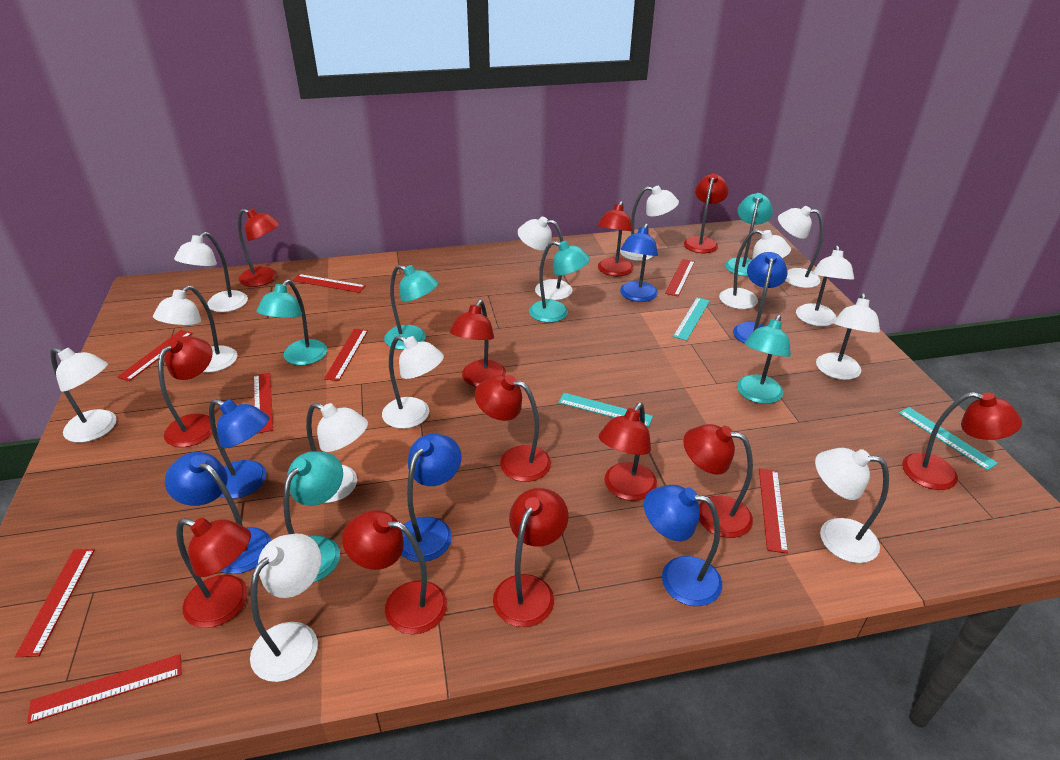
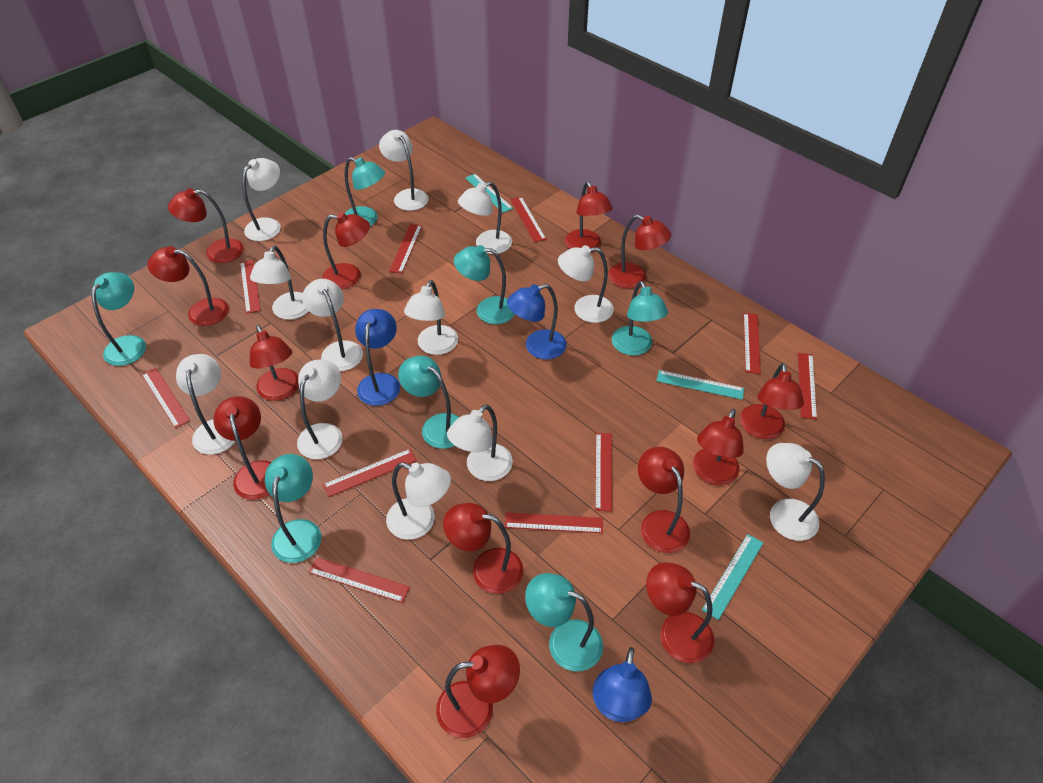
blue lamp: [165,452,271,574] [209,399,269,499] [401,434,462,562] [620,223,658,302] [644,485,722,606] [733,252,788,343] = 6 -> [355,309,400,406] [507,284,567,360] [593,647,652,722] = 3
red lamp: [158,336,213,447] [176,518,251,628] [238,208,280,287] [342,510,447,634] [450,300,506,387] [475,375,551,482] [493,488,569,627] [598,201,634,276] [599,403,657,501] [683,424,753,538] [684,173,729,253] [902,392,1022,490] = 12 -> [147,246,229,326] [168,188,244,263] [213,396,271,500] [250,325,299,401] [322,212,370,289] [436,645,520,738] [443,503,524,594] [565,181,613,249] [608,215,671,289] [638,447,690,553] [646,562,714,663] [693,409,744,485] [740,363,804,439] = 13
red ruler: [15,549,95,657] [27,654,181,724] [117,330,193,381] [254,372,273,434] [292,274,366,293] [324,329,368,381] [665,259,695,296] [759,468,788,554] = 8 -> [142,368,190,428] [240,260,261,314] [309,557,410,603] [323,449,417,497] [389,224,422,273] [504,512,603,533] [510,197,546,242] [595,433,612,512] [743,313,761,374] [798,353,817,420] = 10
turquoise lamp: [256,279,327,365] [283,451,343,582] [384,265,438,350] [529,241,590,323] [725,193,773,276] [737,315,791,404] = 6 -> [91,272,146,366] [265,454,322,563] [345,157,385,226] [398,355,459,449] [454,245,515,324] [525,573,603,671] [612,281,668,356] = 7
white lamp: [50,348,117,443] [153,286,237,373] [174,232,248,312] [250,534,321,682] [306,403,368,503] [382,336,444,429] [518,217,572,300] [620,186,679,261] [719,229,791,309] [778,206,823,288] [796,245,854,326] [815,448,889,563] [816,293,880,380] = 13 -> [176,354,235,455] [242,158,281,241] [250,246,309,320] [297,359,343,459] [302,279,363,371] [379,130,429,211] [386,462,451,540] [404,280,458,355] [447,405,513,481] [458,181,512,254] [558,245,614,323] [766,443,825,541] = 12

